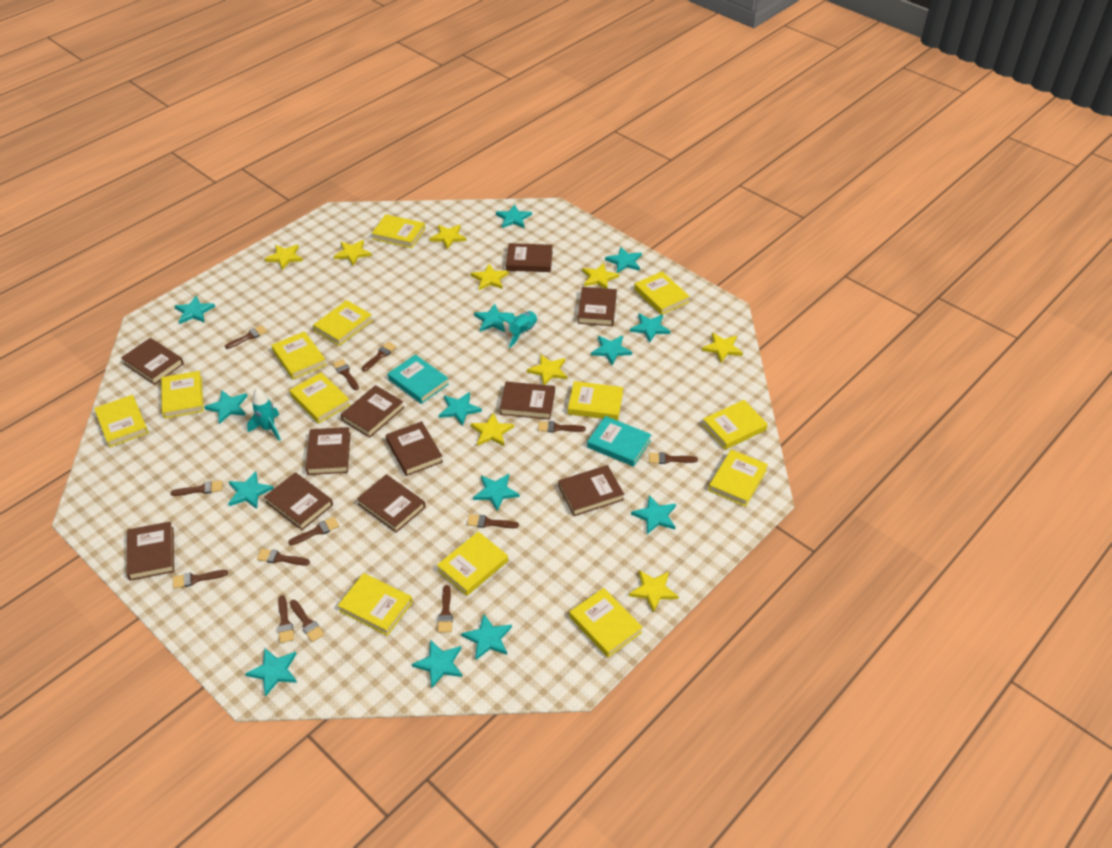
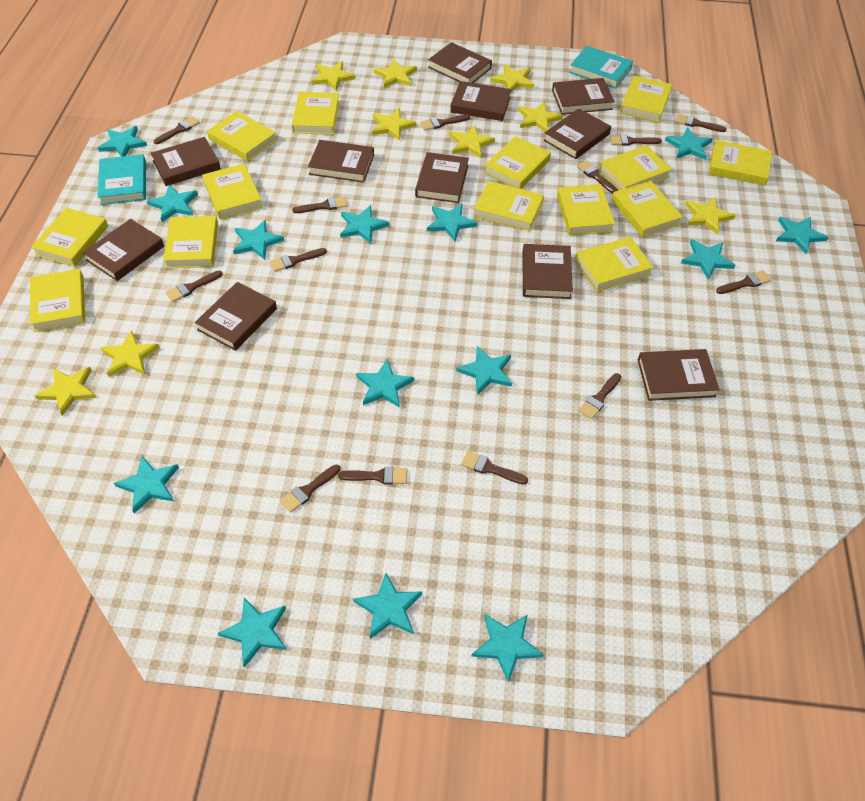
turquoise rocket: [247,388,281,441] [499,311,538,348] = 2 -> none = 0
yellow book: [94,395,149,447] [161,371,204,419] [271,331,326,379] [289,372,350,424] [313,300,373,346] [338,573,413,636] [372,214,425,248] [437,532,508,596] [568,381,623,421] [569,588,643,657] [634,271,690,315] [702,400,768,450] [708,449,768,507] = 13 -> [30,269,85,332] [31,208,108,267] [163,216,218,269] [202,164,263,219] [207,111,277,161] [292,92,340,135] [474,181,544,231] [484,136,551,189] [557,184,615,235] [575,237,654,292] [599,145,672,190] [612,181,683,237] [620,76,672,122] [708,140,772,185] = 14

